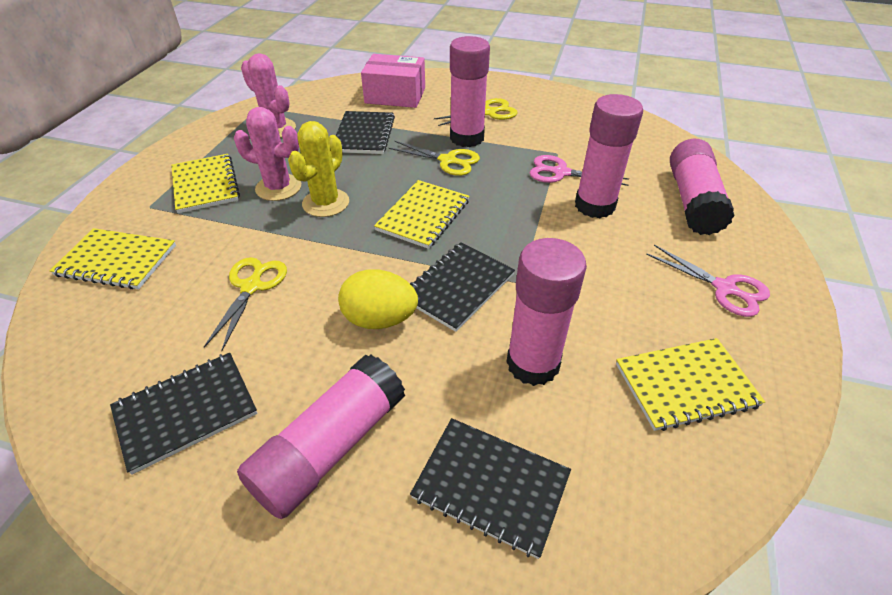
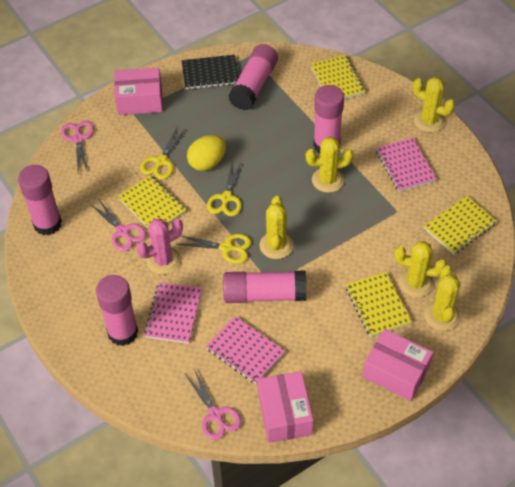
black notebook: [110,353,257,475] [336,111,395,154] [410,242,515,332] [410,418,571,559] = 4 -> [182,55,239,90] = 1
pink box: [361,54,425,108] = 1 -> [114,68,163,115] [258,371,313,443] [363,329,433,401] = 3
pink cactus: [234,107,301,201] [241,53,296,138] = 2 -> [136,218,183,275] = 1
pink notebook: none = 0 -> [144,282,202,344] [206,316,285,384] [376,137,437,192] = 3
pink scissors: [530,155,629,186] [646,245,770,317] = 2 -> [61,121,94,172] [90,200,146,251] [185,369,242,440] = 3
yellow cactus: [288,121,349,217] = 1 -> [259,196,294,259] [306,137,353,193] [395,241,447,297] [413,77,455,132] [424,265,461,331] = 5

